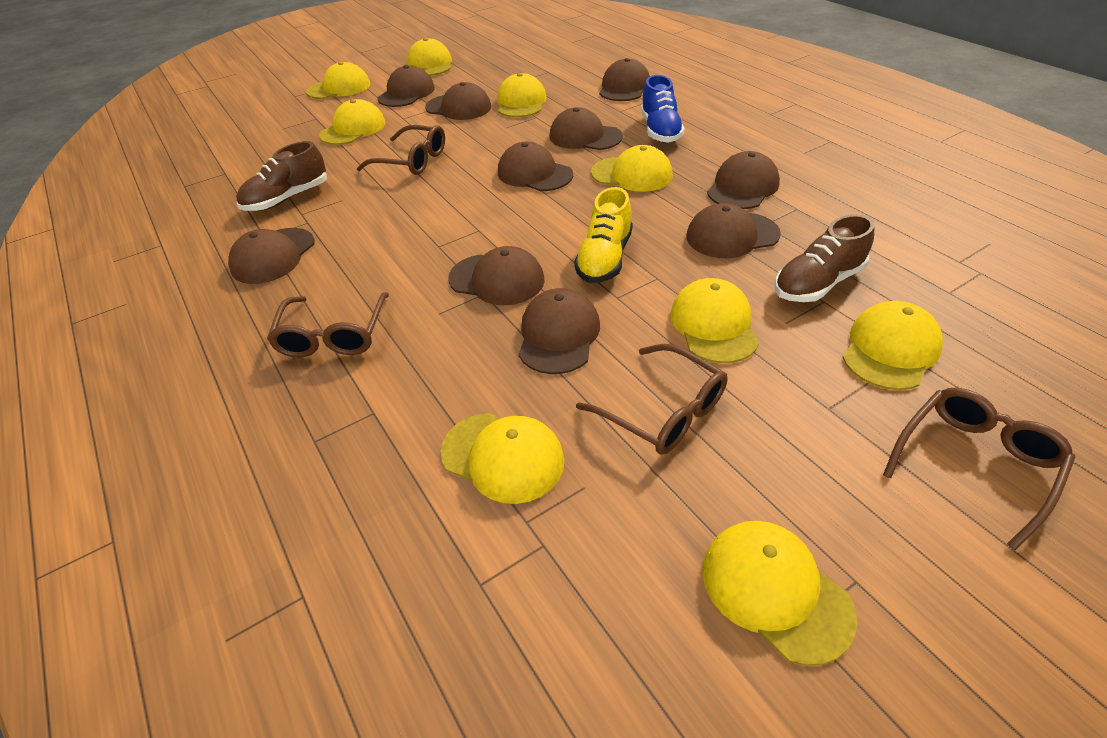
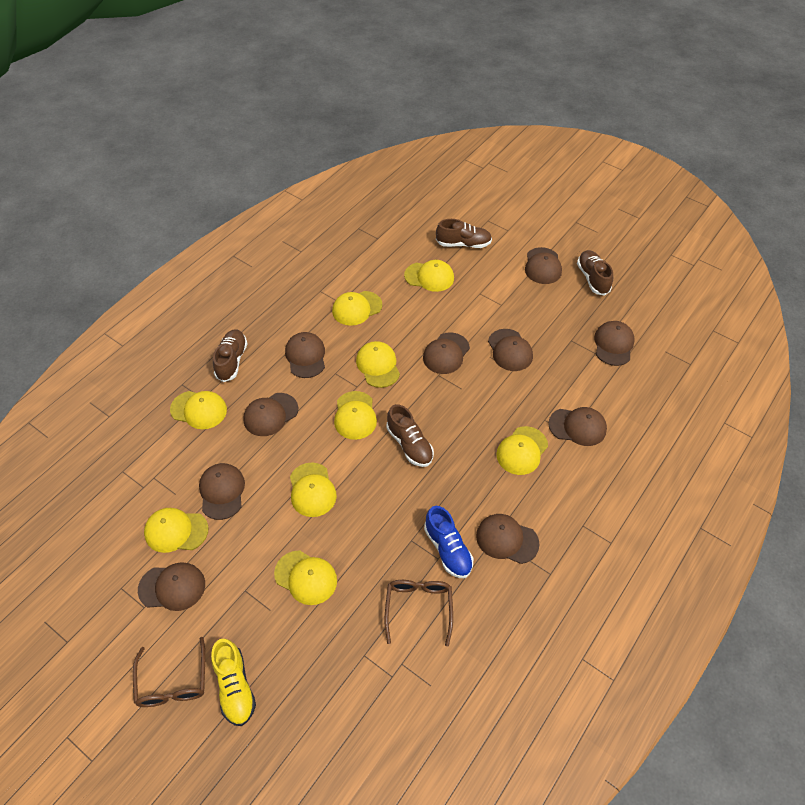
brown glasses: [267,292,389,358] [357,125,445,175] [576,344,728,455] [883,388,1075,550] = 4 -> [133,637,205,707] [384,580,453,646] = 2
brown shoe: [236,141,327,211] [775,214,875,302] = 2 -> [213,329,248,382] [387,404,434,467] [436,219,492,248] [577,250,613,296] = 4

